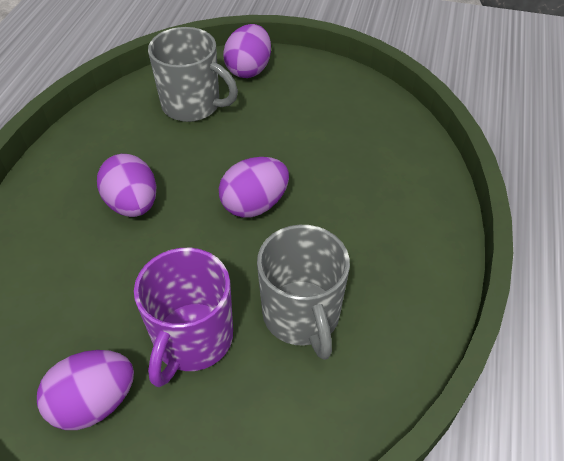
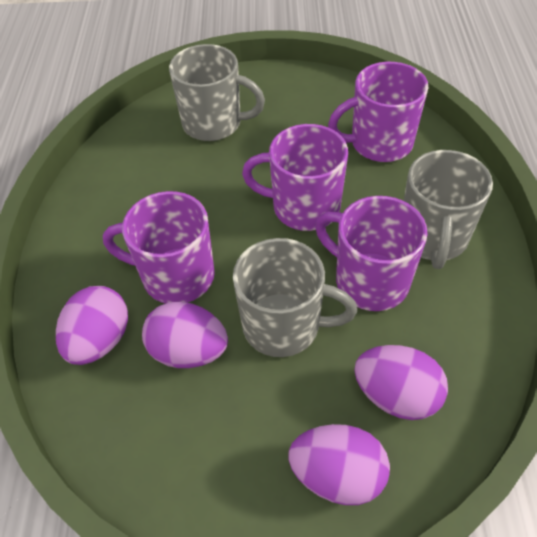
grey mug: [148,27,238,122] [257,225,350,360] = 2 -> [169,44,265,141] [233,238,357,357] [404,150,493,269] = 3
purple mug: [134,248,233,387] = 1 -> [103,191,215,304] [242,124,348,231] [315,196,428,311] [328,62,428,162] = 4

